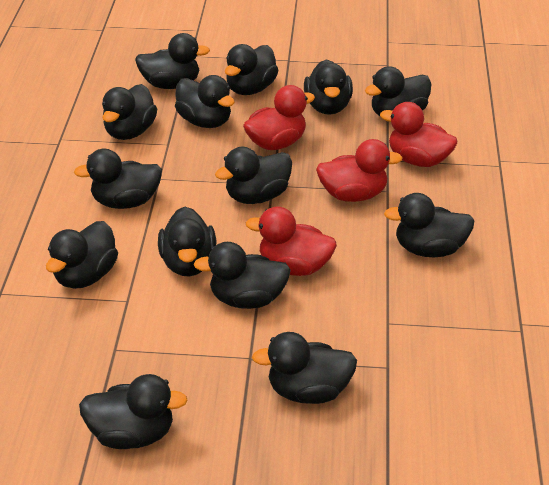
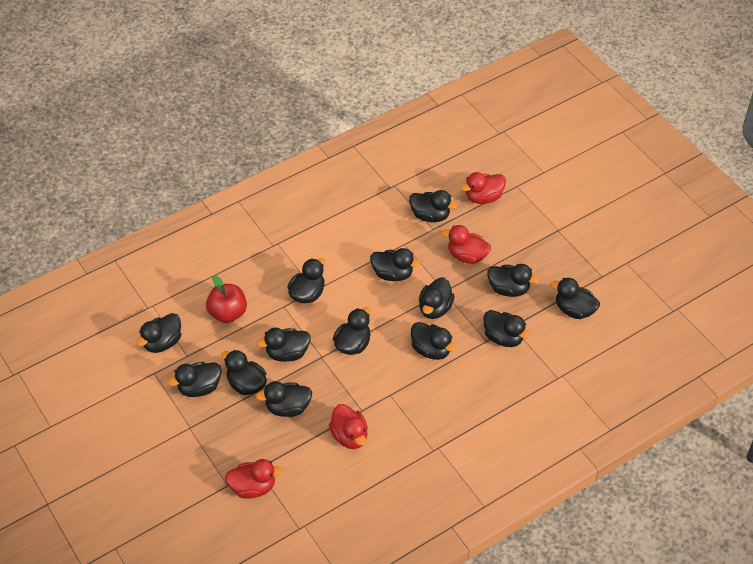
red apple: none = 0 -> [206,275,247,323] = 1

